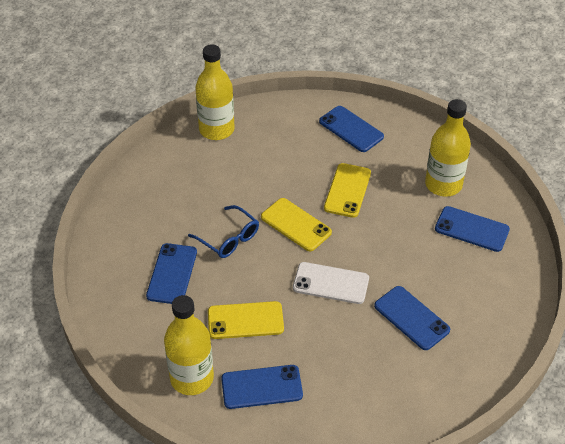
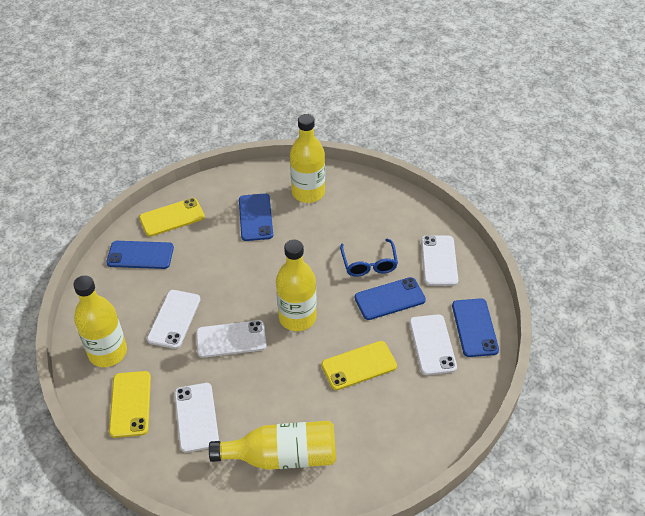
blue phone: [146,243,197,304] [221,365,303,409] [319,106,384,152] [374,286,450,350] [435,206,510,252] = 5 -> [106,241,174,269] [239,193,273,241] [355,277,426,320] [452,298,499,357] = 4
white phone: [293,262,369,304] = 1 -> [147,290,201,349] [174,383,219,453] [196,320,267,358] [409,314,457,375] [421,235,458,286] = 5
yellow bottle: [164,295,214,395] [195,44,235,140] [425,99,471,197] = 3 -> [73,275,127,367] [209,421,336,470] [276,240,317,331] [290,114,325,203] = 4

